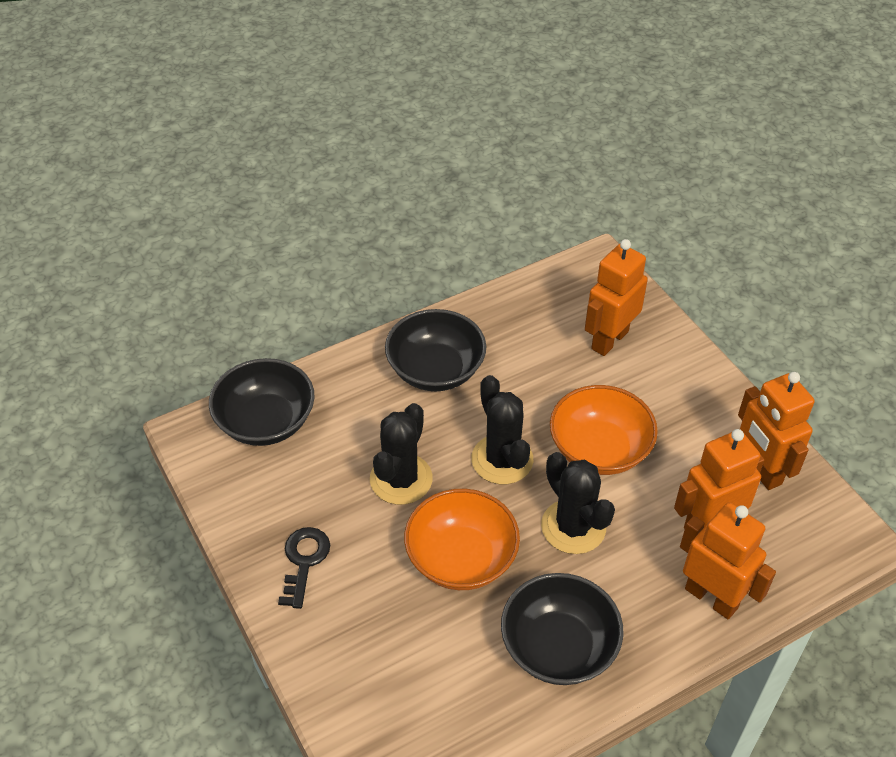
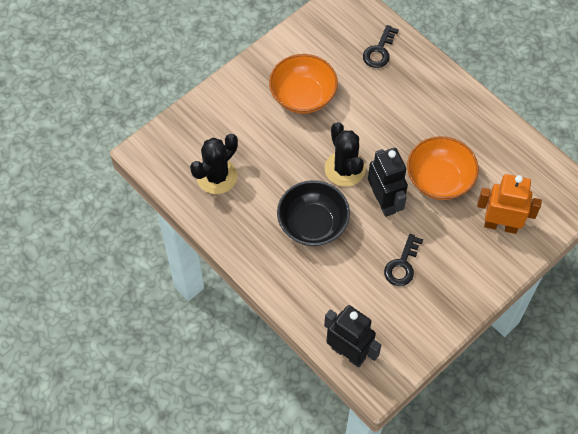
black bowl: [209,358,315,446] [385,309,486,391] [501,573,623,685] = 3 -> [277,180,350,246] = 1
black cactus: [370,403,433,505] [471,375,533,484] [541,452,615,554] = 3 -> [190,134,238,194] [325,122,366,187] = 2
black key: [278,527,330,609] = 1 -> [363,25,399,68] [384,234,423,286] = 2
black robot: none = 0 -> [324,305,381,368] [368,148,408,217] = 2
orange robot: [585,239,648,356] [674,429,764,529] [680,503,776,619] [738,372,815,490] = 4 -> [477,174,542,234] = 1

